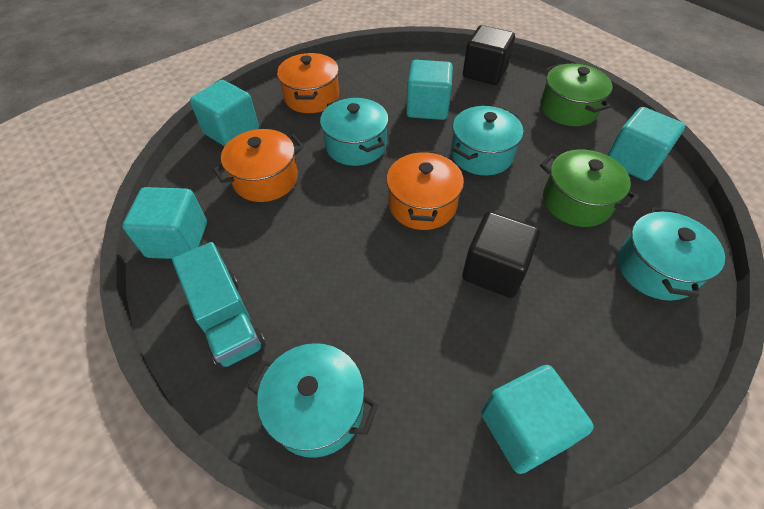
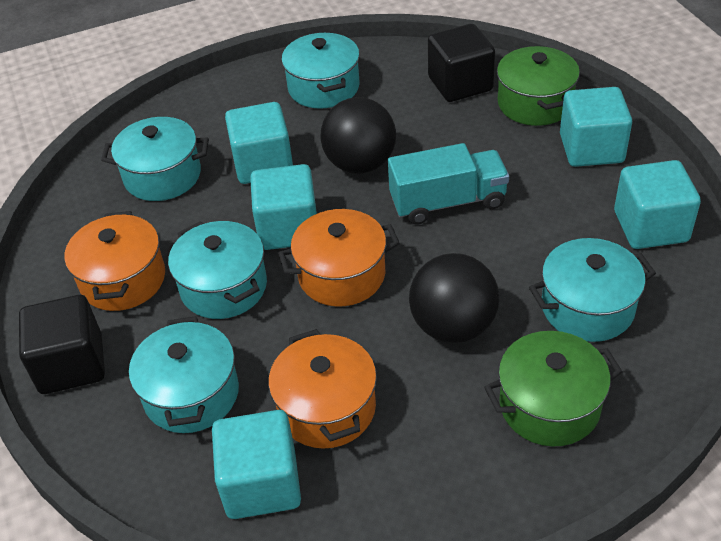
black ball: none = 0 -> [320,97,396,174] [409,253,499,343] = 2
turquoise pot: [247,343,378,458] [320,98,389,166] [451,106,523,176] [618,207,725,301] = 4 -> [101,117,209,201] [129,316,239,433] [168,221,267,319] [282,32,360,109] [529,238,656,342] = 5

